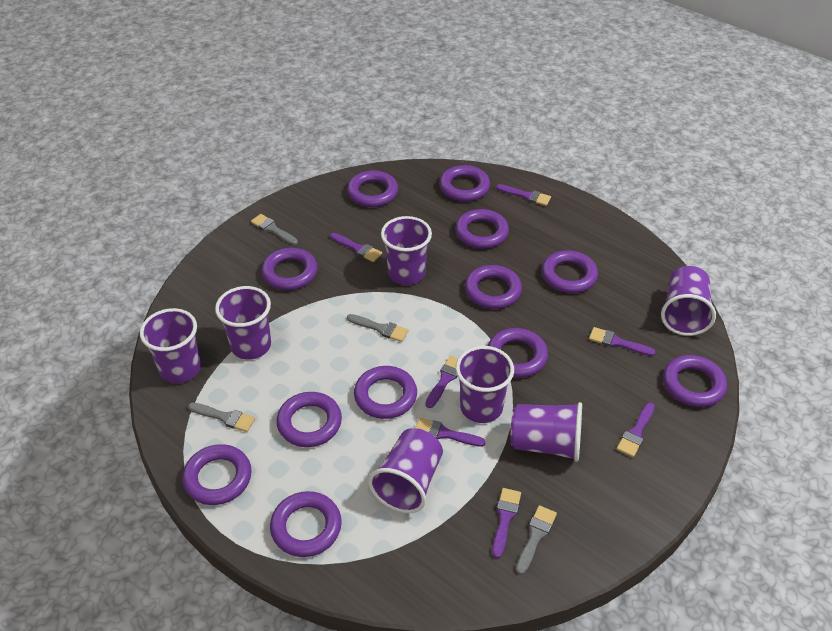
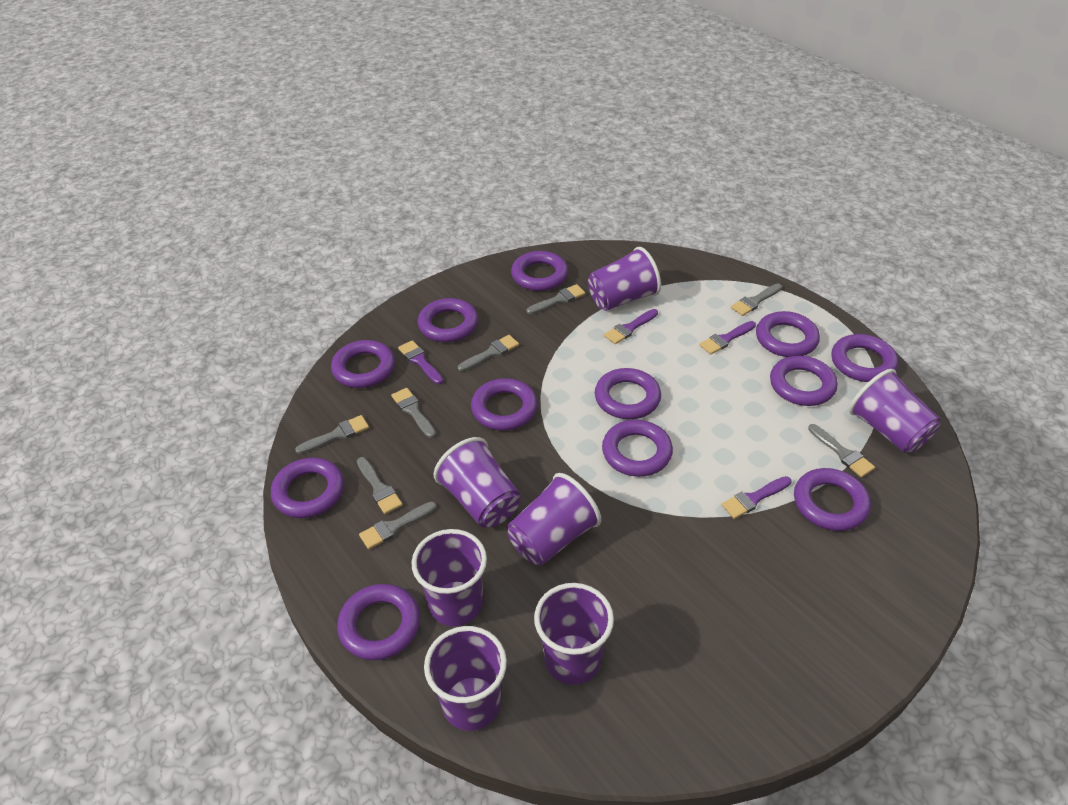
grey brush: [188,403,255,432] [251,214,298,245] [347,314,408,342] [516,505,557,575] = 4 -> [295,415,369,454] [357,457,403,514] [359,501,437,549] [391,388,436,438] [458,335,519,371] [526,284,585,314] [731,283,782,316] [808,424,875,477] = 8
purple brush: [330,233,382,262] [415,418,486,447] [425,356,458,408] [492,488,521,558] [496,184,551,206] [589,327,656,356] [617,402,655,457] = 7 -> [398,340,443,384] [604,309,658,344] [699,321,756,354] [722,476,791,519] = 4

